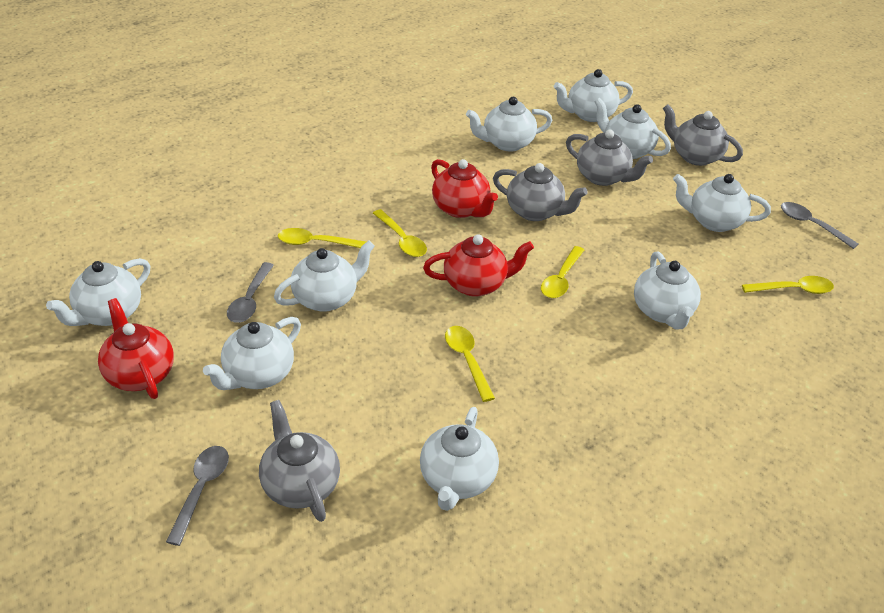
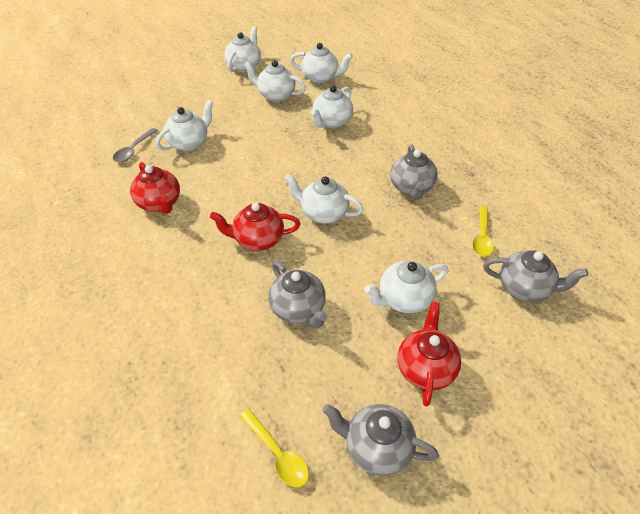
grey spoon: [166,446,229,546] [227,262,274,323] [781,202,858,249] = 3 -> [113,128,158,162] = 1
white teapot: [46,258,150,326] [203,317,301,390] [274,241,375,312] [420,407,499,511] [466,97,552,151] [554,69,633,122] [594,98,671,159] [634,251,701,330] [673,174,771,232] = 9 -> [156,100,213,151] [224,26,261,72] [244,60,306,102] [285,174,364,224] [290,43,353,83] [311,85,353,128] [364,261,448,314] = 7
yellow spoon: [278,228,366,248] [373,209,427,257] [445,326,495,402] [541,246,584,298] [742,276,834,294] = 5 -> [240,409,309,487] [472,206,494,256] = 2

